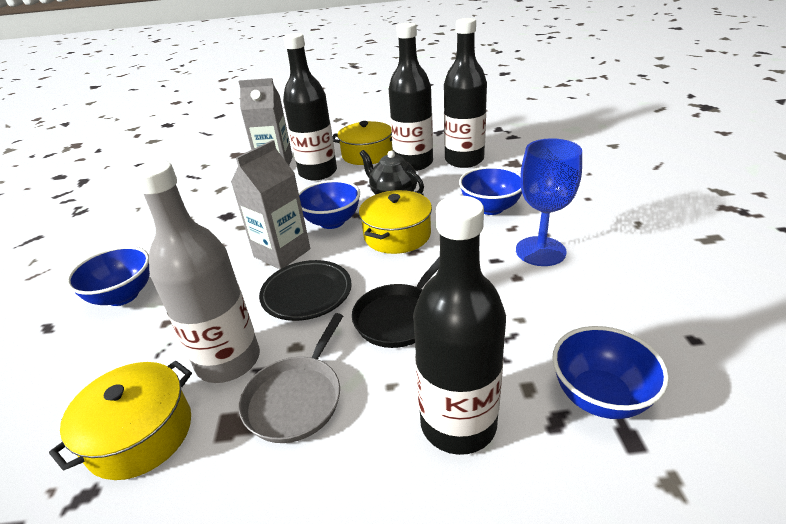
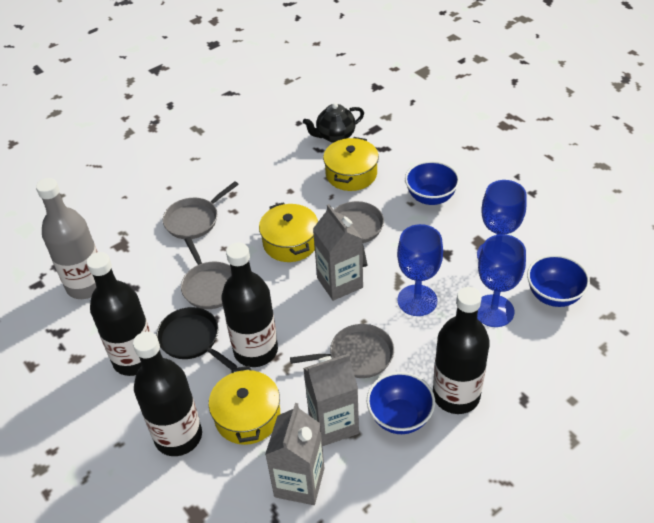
black plate: [259,260,352,321] = 1 -> none = 0
blue bowl: [67,246,150,306] [299,180,360,229] [459,166,522,215] [552,326,669,419] = 4 -> [367,372,435,434] [405,161,460,205] [527,255,590,307] = 3
blue goblet: [516,138,582,266] = 1 -> [397,224,443,316] [477,180,527,260] [477,234,526,327] = 3
grey carton: [231,140,310,269] [239,78,293,165] = 2 -> [265,403,324,505] [303,354,359,446] [313,204,363,301] = 3
grey pan: [239,313,343,443] = 1 -> [163,181,239,239] [181,237,231,309] [290,324,394,378] [334,201,384,267] = 4

